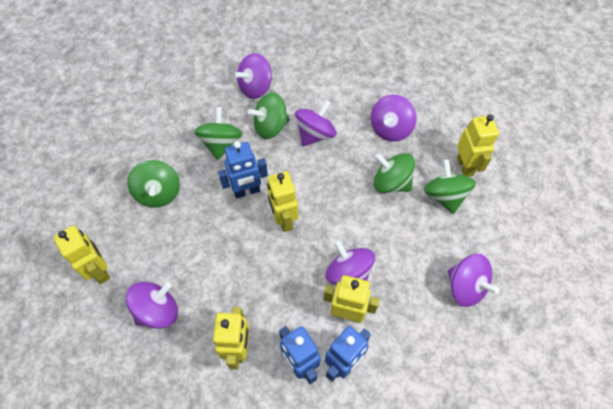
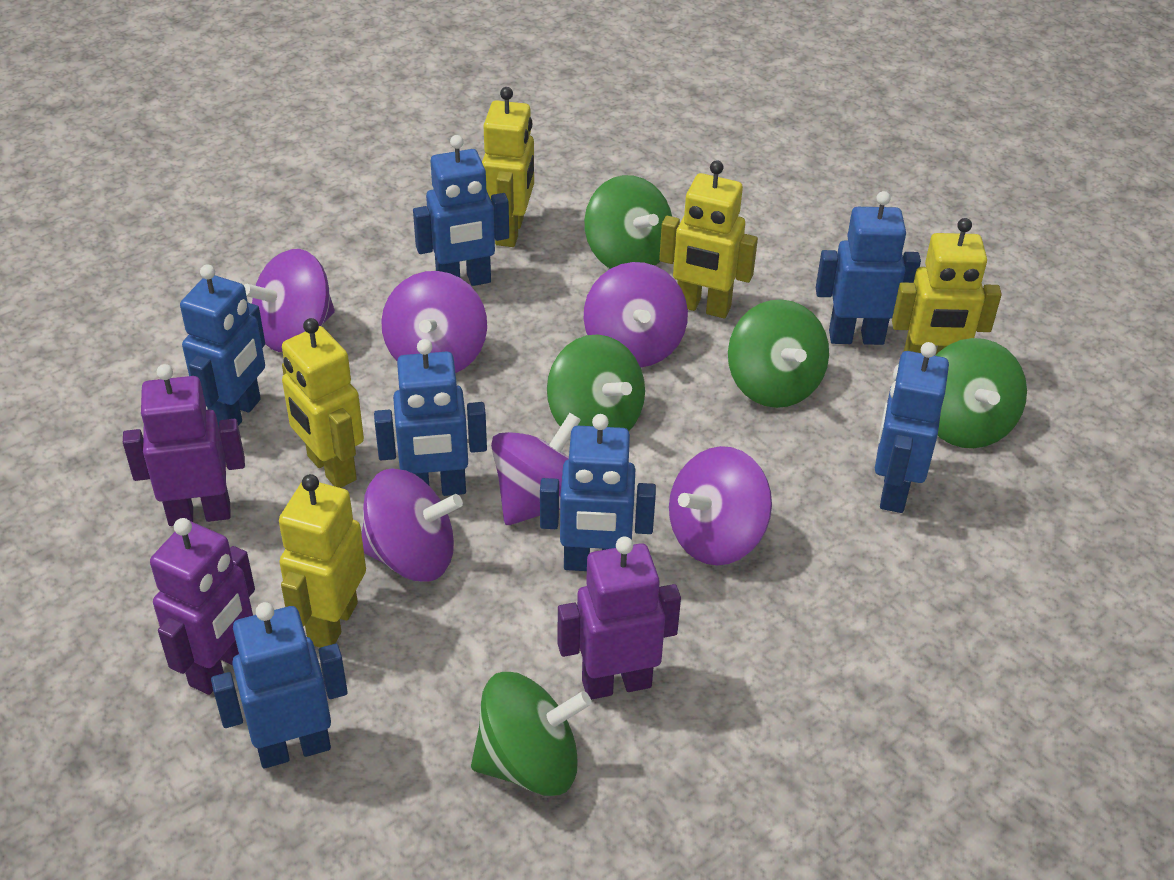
blue robot: [218,141,268,198] [279,326,321,384] [325,326,371,382] = 3 -> [180,264,265,426] [211,602,348,769] [374,339,487,496] [413,135,509,286] [540,414,656,571] [816,191,921,345] [875,342,949,513] = 7
purple robot: none = 0 -> [123,364,245,526] [150,518,255,695] [557,537,681,700] = 3

